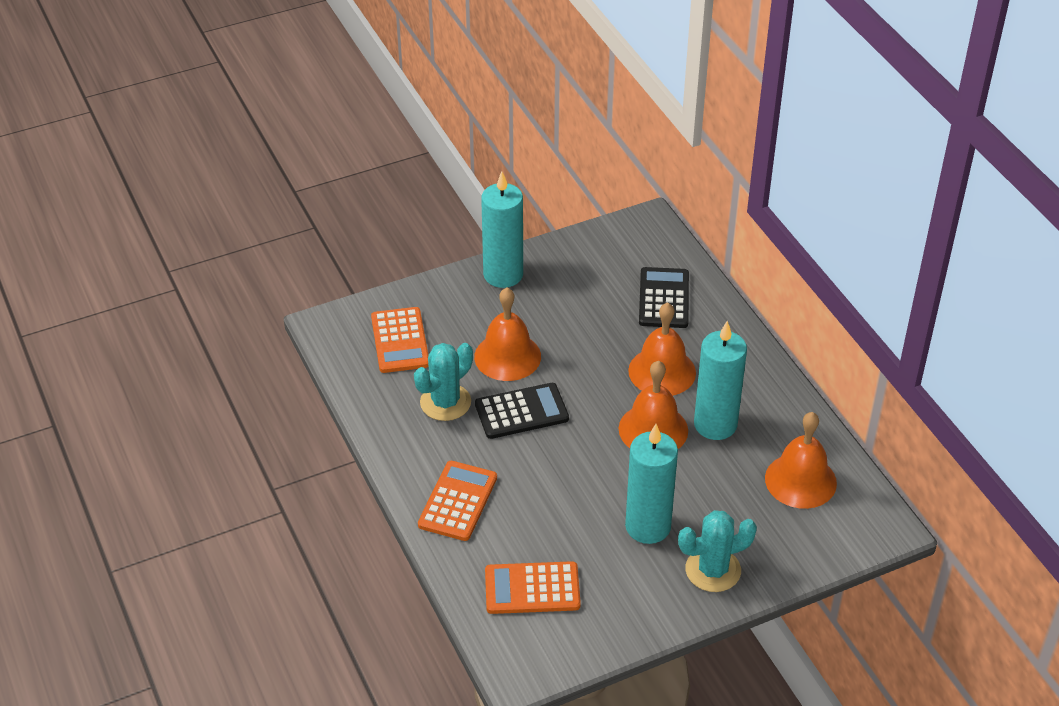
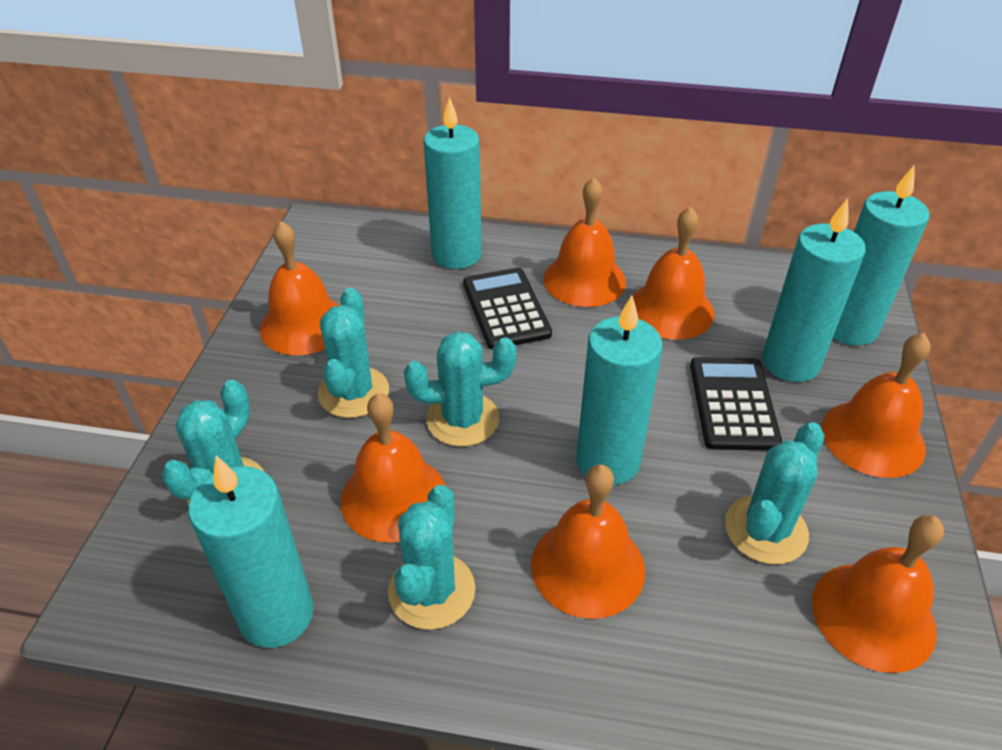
orange bell: [474,288,541,381] [619,361,688,449] [628,302,696,396] [765,412,837,509] = 4 -> [259,221,340,355] [340,393,446,543] [531,464,645,619] [543,178,626,307] [632,207,715,339] [812,515,944,673] [821,333,931,478] = 7
orange calculator: [371,307,429,373] [418,461,497,541] [485,561,581,614] = 3 -> none = 0
turquoise cactus: [414,343,473,421] [678,510,757,592] = 2 -> [161,380,264,506] [318,288,389,418] [388,485,475,630] [404,331,517,447] [725,422,824,564] = 5
turquoise candle: [481,171,523,288] [625,424,678,544] [694,321,747,440] = 3 -> [188,456,314,648] [423,96,482,269] [576,295,662,485] [762,198,866,382] [833,165,929,346] = 5

